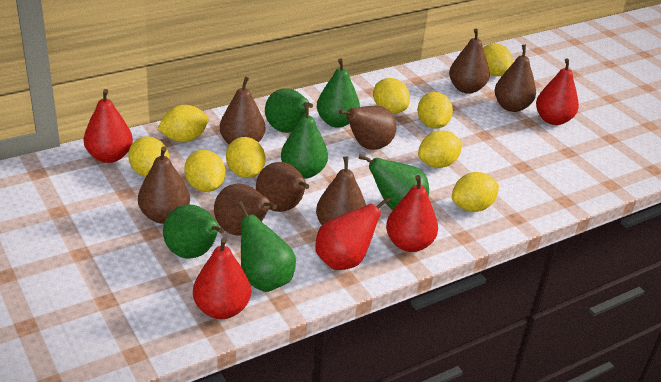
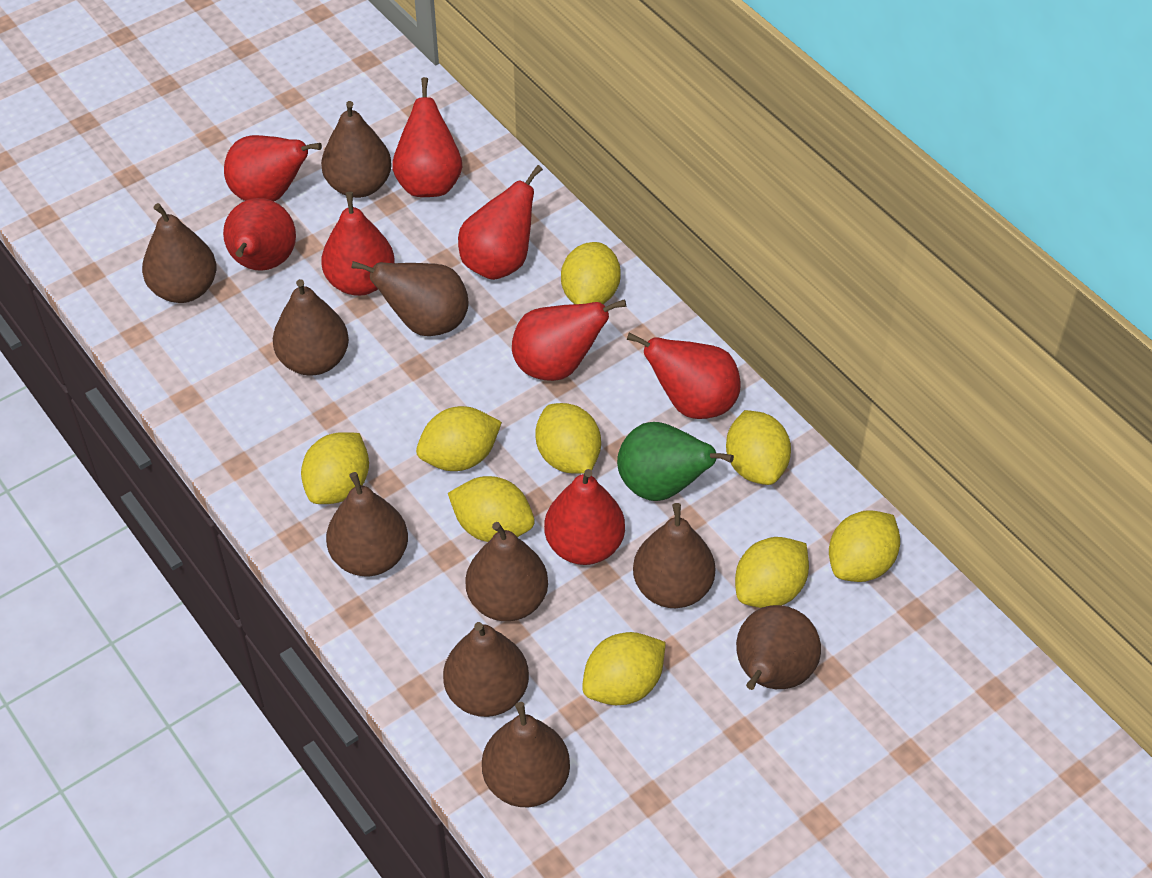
brown pear: [138,147,190,224] [214,184,277,235] [220,76,265,144] [256,162,309,212] [316,156,366,225] [339,106,396,150] [449,29,490,94] [495,45,536,112] = 8 -> [142,203,217,303] [273,279,349,376] [321,101,392,198] [326,472,408,576] [351,261,469,336] [443,622,529,717] [465,522,548,621] [482,702,570,807] [633,503,715,608] [736,605,821,690] = 10
green pear: [163,205,224,259] [237,201,296,292] [265,88,313,133] [281,103,328,179] [317,58,360,128] [358,154,429,210] = 6 -> [617,422,734,501] = 1
red pear: [84,89,133,163] [193,237,251,319] [315,197,391,270] [386,175,438,252] [536,58,579,125] = 5 -> [223,198,296,271] [224,135,322,201] [321,192,395,296] [392,77,462,197] [458,165,543,280] [512,299,626,381] [544,469,625,565] [627,333,740,419] = 8

